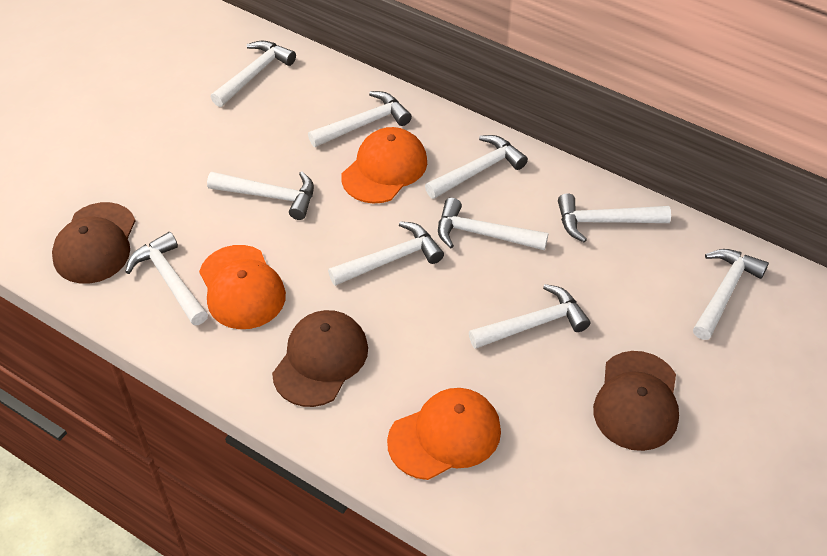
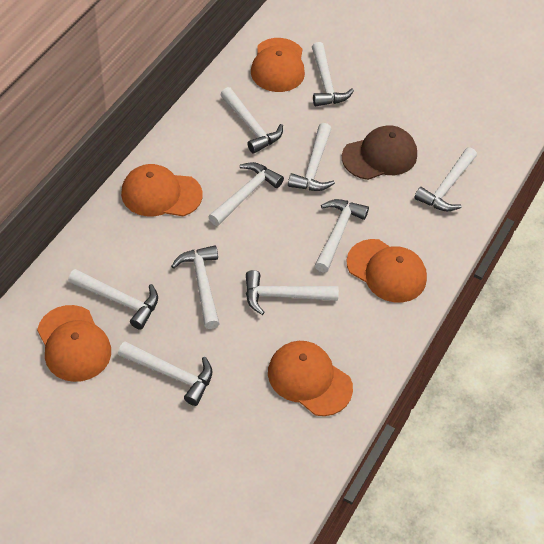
brown cap: [52,202,136,284] [272,310,368,407] [593,351,679,451] = 3 -> [342,125,417,180] = 1
orange cap: [199,245,286,329] [341,127,427,203] [387,388,501,480] = 3 -> [37,305,111,382] [121,164,203,217] [251,38,305,92] [268,341,353,416] [346,239,427,303] = 5

